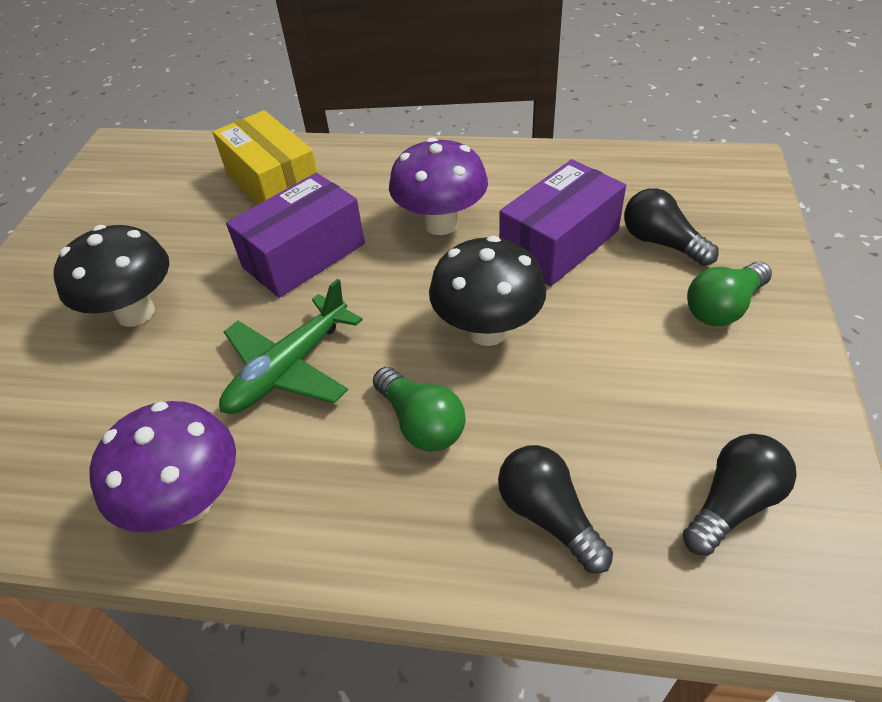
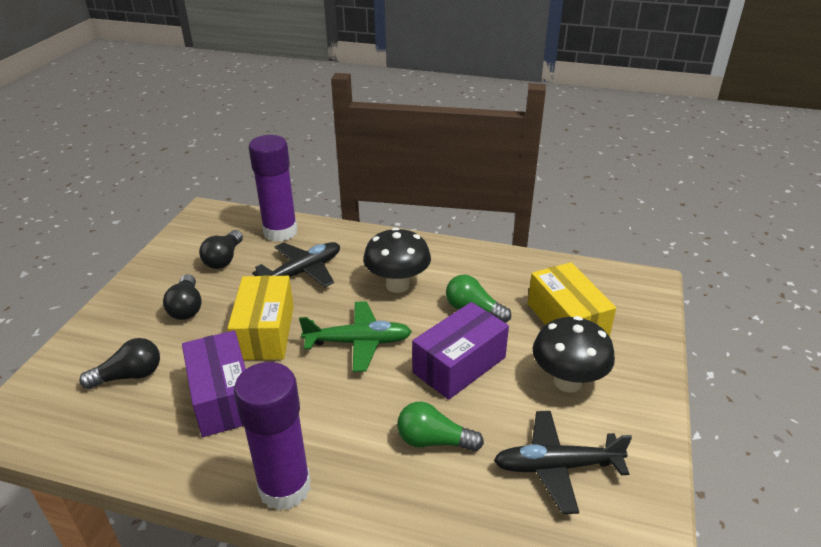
black plane: none = 0 -> [252,242,340,287] [494,411,632,514] = 2
purple glue stick: none = 0 -> [234,362,311,511] [248,135,298,242] = 2
purple mushroom: [89,401,236,533] [389,137,488,235] = 2 -> none = 0
yellow box: [213,110,318,205] = 1 -> [227,275,294,360] [528,262,616,337] = 2

